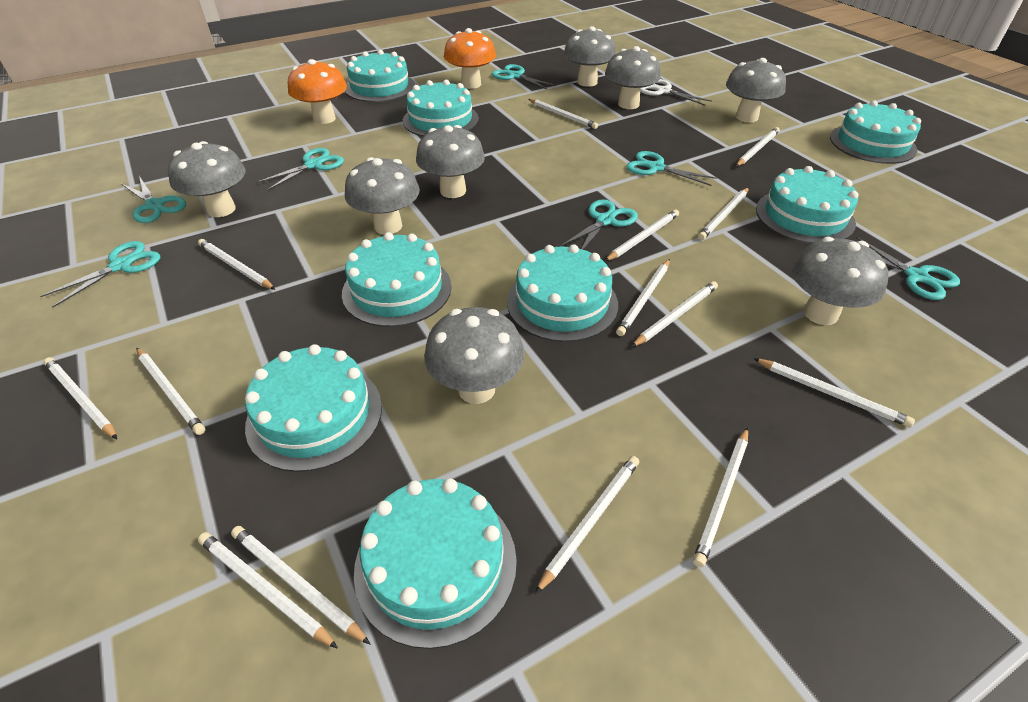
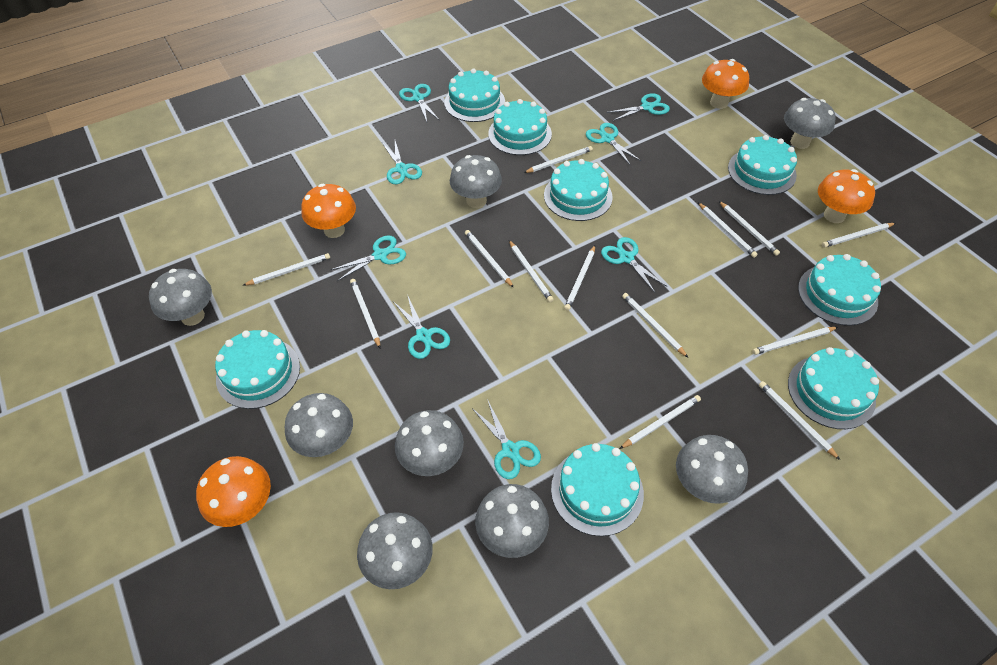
orange mushroom: [288,59,347,124] [444,28,496,89] = 2 -> [196,456,271,527] [301,184,356,238] [702,59,749,109] [818,169,875,223] = 4
turquoise scissors: [40,241,160,307] [121,176,186,223] [256,148,344,191] [492,64,557,89] [560,199,638,250] [626,151,717,186] [855,236,960,300] = 7 -> [331,235,406,281] [382,141,422,184] [394,294,450,359] [399,84,439,122] [472,399,541,479] [586,123,641,165] [601,237,666,292] [607,93,670,121] = 8
white pencil: [43,357,117,439] [137,348,205,435] [198,239,276,290] [198,532,338,649] [231,526,370,644] [528,99,598,129] [535,456,639,594] [605,210,679,261] [616,259,670,336] [631,281,718,347] [693,427,748,567] [698,187,749,240] [736,127,780,166] [753,358,915,427] = 14 -> [242,253,330,286] [350,279,381,349] [465,230,514,288] [509,240,554,302] [524,146,593,173] [564,245,595,311] [619,395,701,449] [622,293,688,357] [698,202,758,258] [719,201,780,256] [752,327,838,355] [759,381,840,460] [822,223,896,248] = 13
white scissors: [640,79,712,106] = 1 -> none = 0

